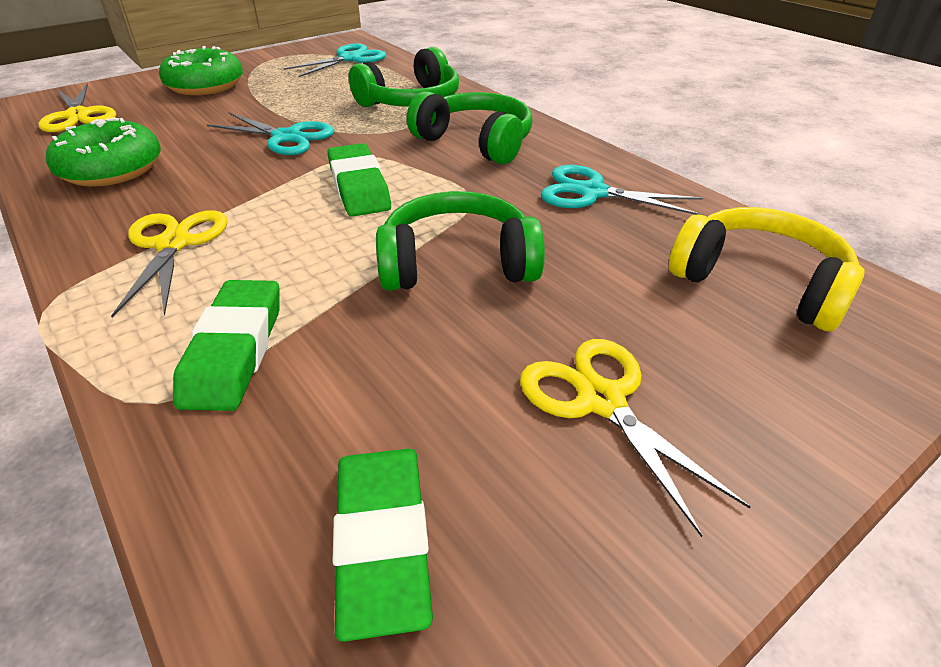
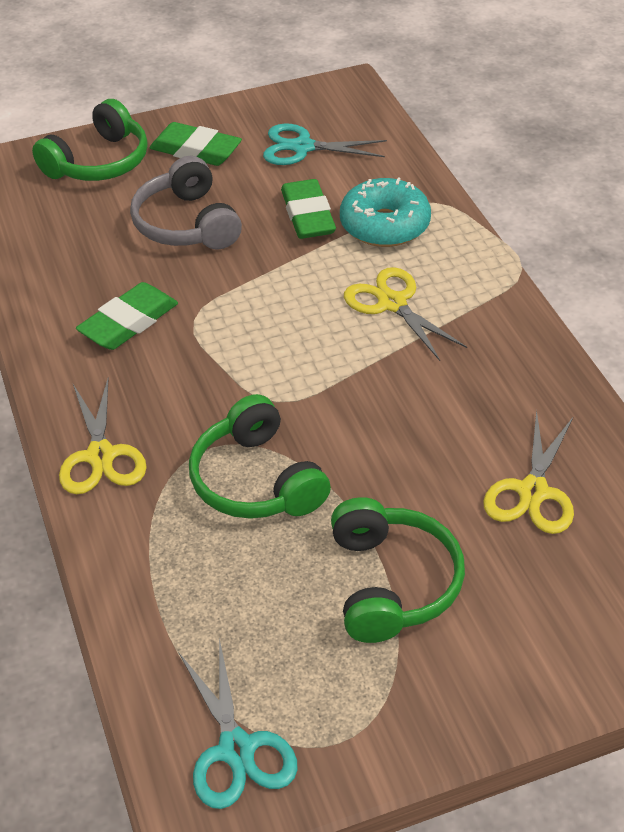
green donut: [46,117,161,187] [159,46,243,95] = 2 -> none = 0
grey headphones: none = 0 -> [130,156,242,250] = 1
turquoise donut: none = 0 -> [340,177,431,247] = 1
turquoise scissors: [207,112,334,155] [284,43,386,77] [540,165,703,215] = 3 -> [179,638,298,809] [263,124,387,165] = 2
yellow headphones: [669,207,864,331] = 1 -> none = 0

